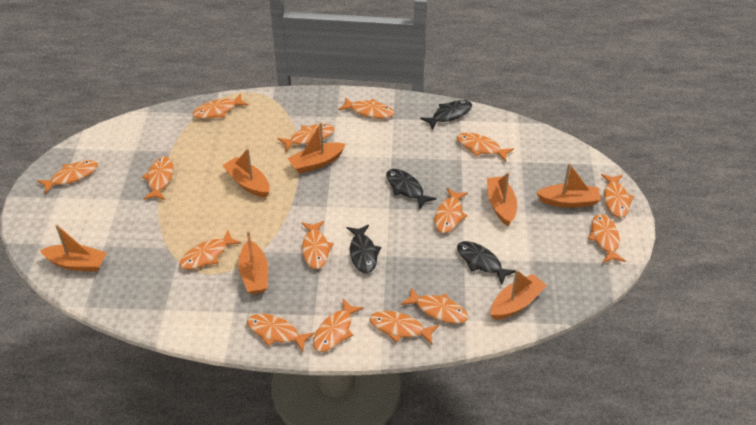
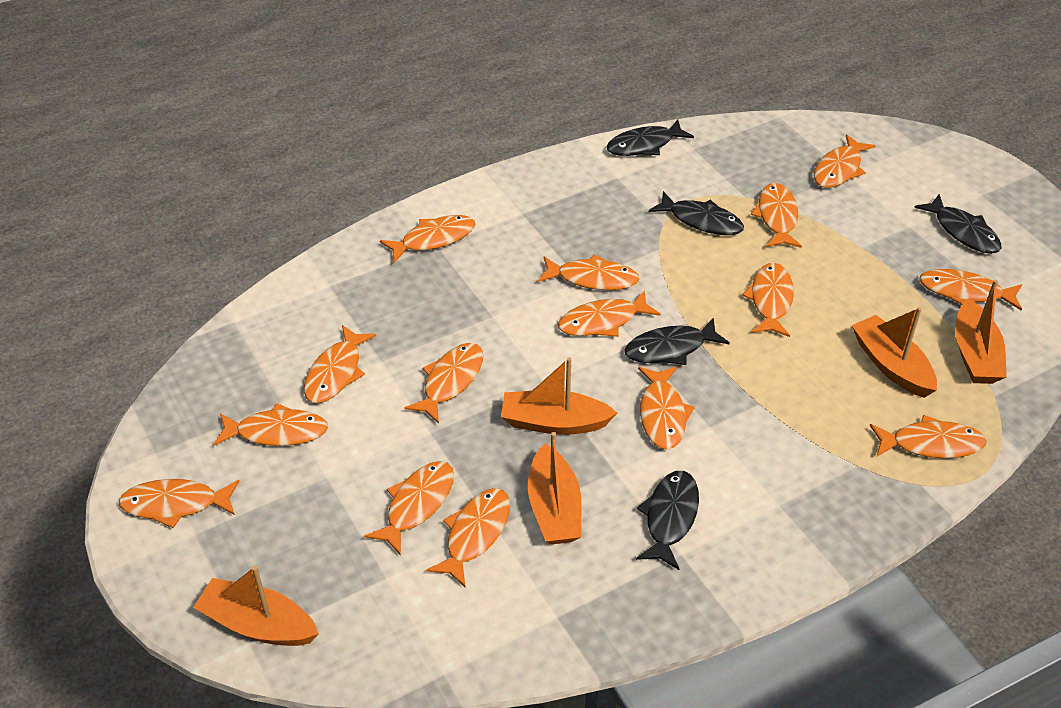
black fish: [347,224,381,273] [386,169,437,209] [420,100,472,130] [457,241,516,284] = 4 -> [607,119,694,156] [624,317,730,365] [636,471,699,570] [649,191,744,235] [914,194,1002,254] = 5
orange boat: [40,224,107,272] [222,148,269,197] [238,231,268,294] [287,122,346,173] [487,172,517,226] [490,269,547,320] [536,163,601,208] = 7 -> [193,566,319,646] [501,357,617,435] [528,432,582,545] [852,307,937,398] [955,280,1007,384] = 5

